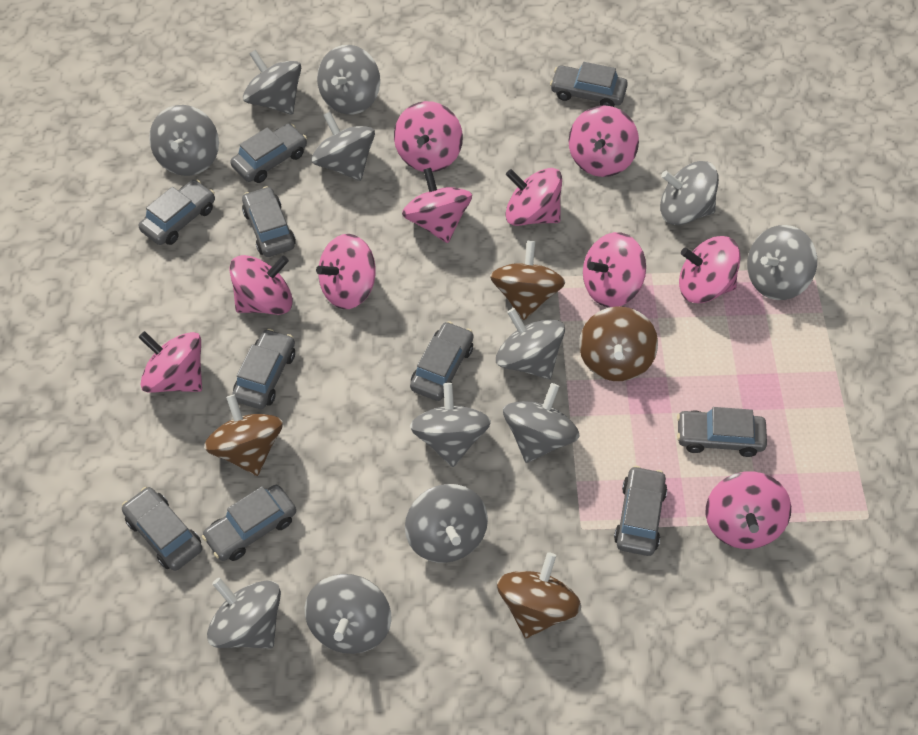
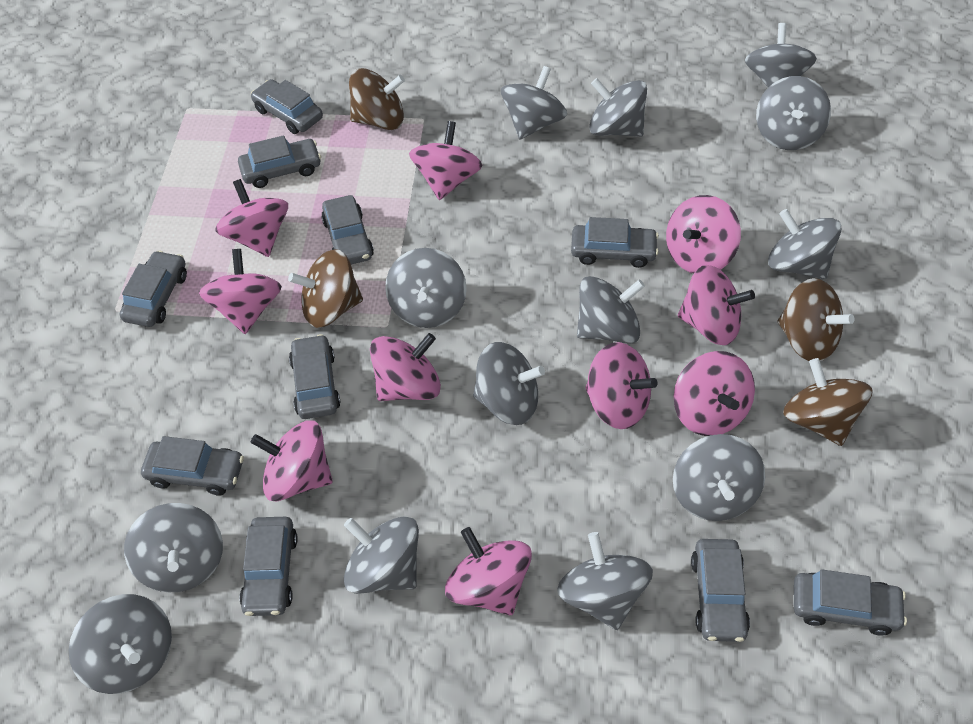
grey spinning top: [149,105,219,176] [207,578,281,649] [243,50,301,114] [305,574,391,654] [312,112,375,181] [317,45,380,115] [405,484,488,563] [410,383,491,467] [496,308,565,379] [503,383,579,463] [660,161,719,225] [747,225,817,300] = 12 -> [69,594,172,694] [124,503,223,593] [344,516,419,594] [385,248,467,328] [473,342,545,425] [501,66,567,139] [557,532,653,630] [577,276,645,344] [589,78,647,137] [673,434,765,521] [745,23,817,87] [756,76,831,150] [768,209,841,279] = 13

